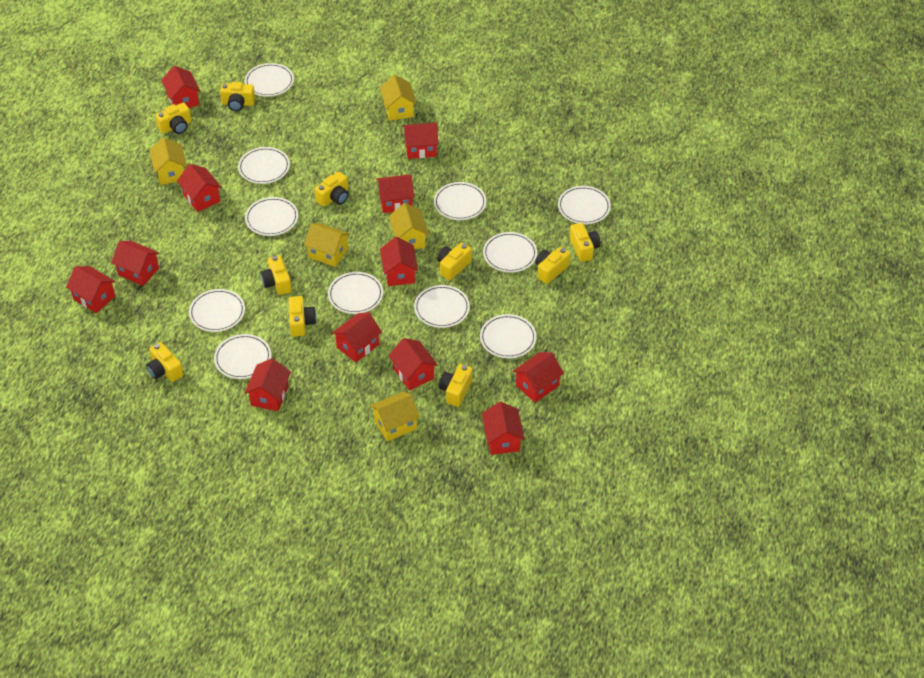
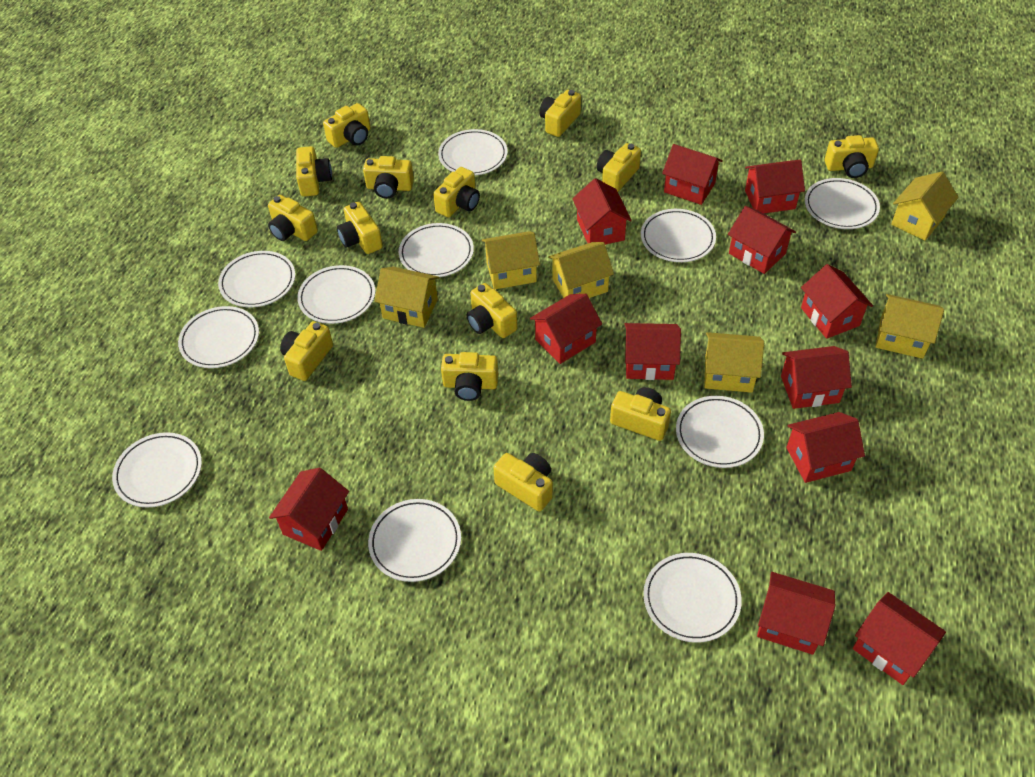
yellow camera: [146,342,184,382] [155,103,192,134] [220,82,255,111] [260,255,292,295] [289,296,316,337] [314,172,349,207] [437,243,472,280] [439,364,473,407] [535,247,570,284] [569,223,600,262] = 10 -> [268,195,318,241] [280,321,333,381] [296,146,332,197] [323,103,371,148] [337,202,383,254] [363,156,414,199] [433,167,480,218] [441,352,499,401] [467,283,517,338] [493,453,553,512] [539,90,581,137] [597,143,641,192] [610,387,671,441] [825,135,879,178] = 14
yellow house: [150,137,187,185] [304,223,350,267] [370,391,420,441] [380,75,417,121] [389,203,429,249] = 5 -> [374,267,439,328] [482,231,540,289] [548,242,614,298] [704,332,764,393] [876,294,944,359] [891,172,959,241] = 6

